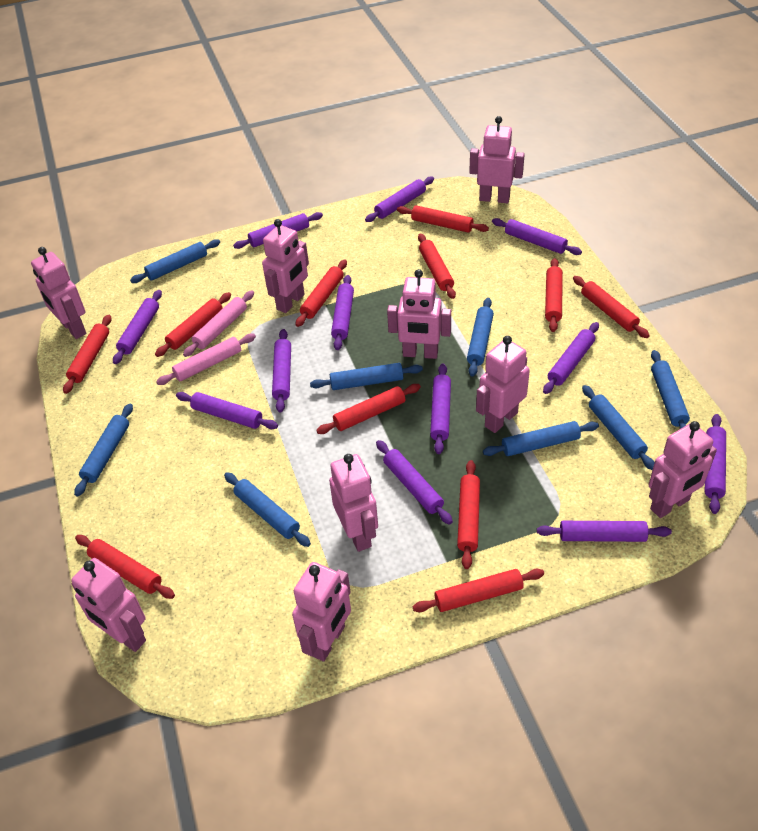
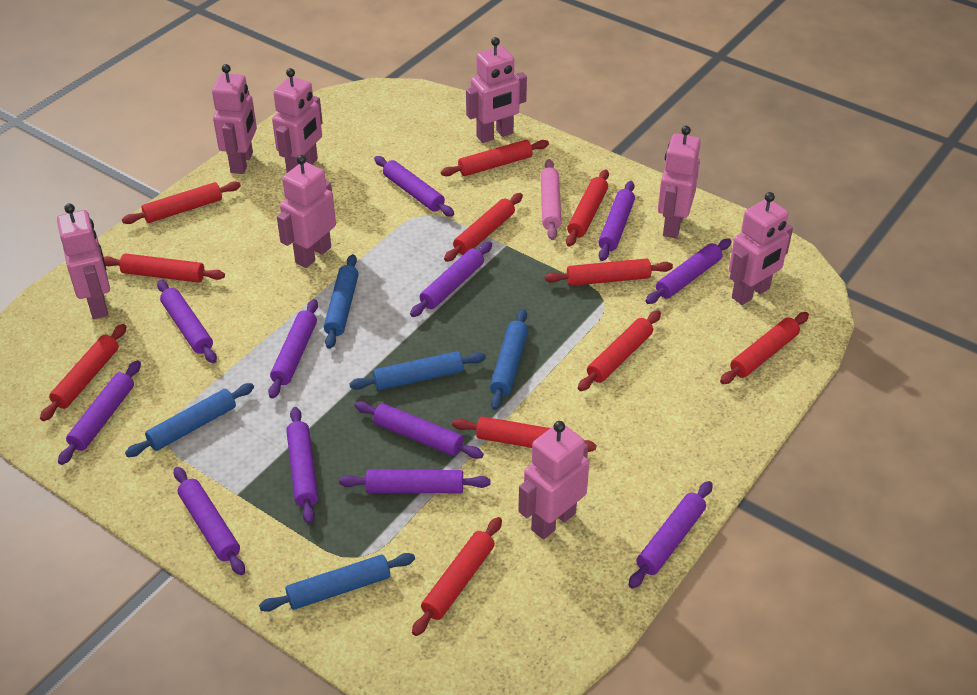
blue rolling pin: [74,403,133,497] [130,239,220,283] [224,472,311,547] [310,363,423,390] [467,298,494,376] [483,421,599,456] [582,385,655,470] [651,350,690,429] = 8 -> [125,383,254,457] [259,553,415,612] [324,254,359,349] [349,351,486,390] [490,309,528,410] = 5
pink robot: [31,247,87,339] [71,558,146,652] [262,219,309,313] [292,562,351,661] [329,454,378,552] [387,269,451,359] [469,116,525,203] [476,336,530,433] [649,421,717,518] = 9 -> [57,203,110,319] [212,64,257,174] [272,68,323,173] [277,155,336,268] [466,37,527,143] [518,421,589,540] [658,126,701,238] [729,192,793,305] = 8
pink rolling pin: [156,334,256,385] [183,290,254,357] = 2 -> [541,159,562,240] = 1

